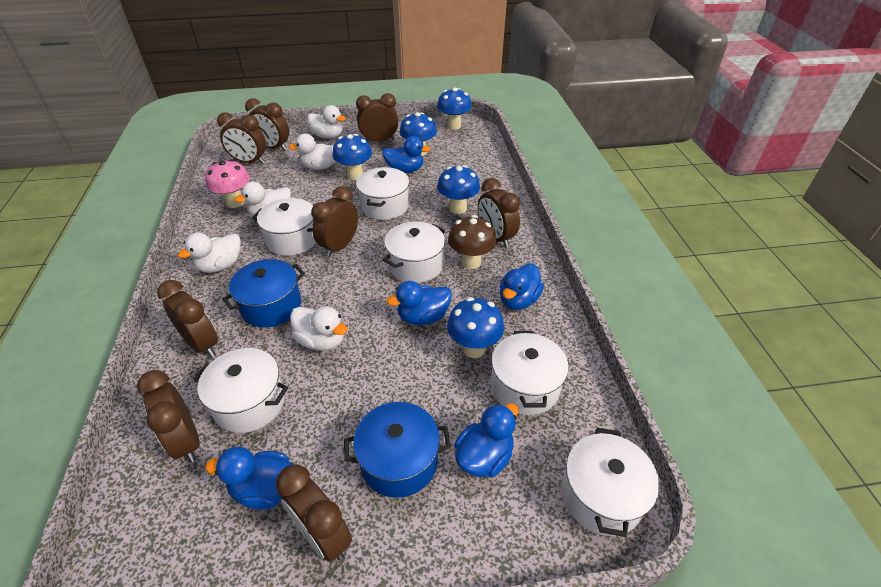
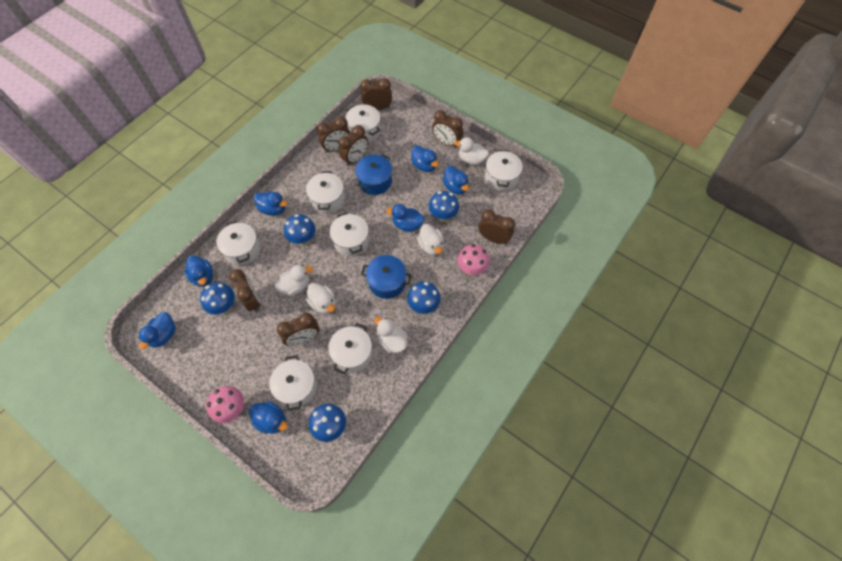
blue duck: [205,447,295,509] [382,136,431,173] [387,281,452,325] [454,403,519,477] [500,264,544,310] = 5 -> [138,312,176,349] [184,255,213,287] [249,401,287,434] [254,192,287,215] [386,204,425,232] [411,145,438,172] [442,166,469,195] = 7
brown clock: [137,370,200,463] [157,280,218,357] [217,112,266,164] [245,98,289,151] [276,464,352,562] [311,186,358,257] [356,93,398,142] [478,178,520,248] = 8 -> [229,269,260,312] [277,313,319,346] [317,117,350,153] [339,125,368,166] [360,78,392,110] [432,110,463,148] [478,209,515,244] = 7
brown mushroom: [448,215,496,269] = 1 -> none = 0
pink mushroom: [205,159,250,208] = 1 -> [206,386,244,423] [457,244,490,276] = 2
white pot: [194,348,288,433] [252,198,316,256] [356,167,410,220] [383,222,445,283] [491,331,569,415] [561,428,659,537] = 6 -> [216,221,261,265] [269,355,317,411] [306,171,345,214] [328,323,373,374] [330,212,369,257] [346,104,381,142] [485,150,523,191] = 7

